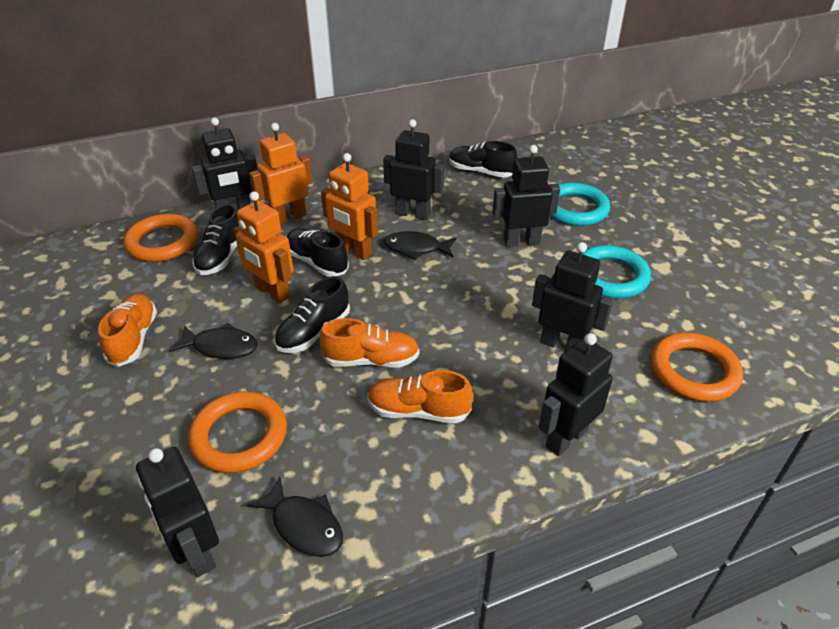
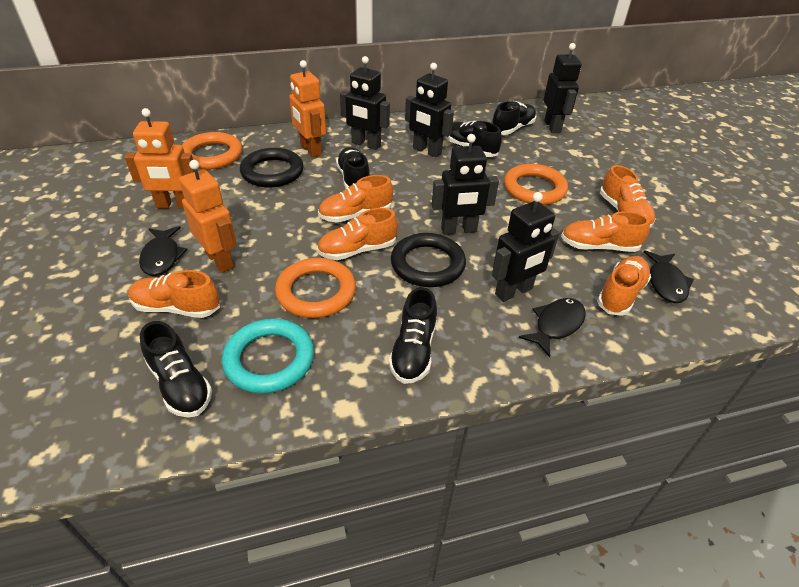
black ring: none = 0 -> [240,148,304,188] [391,233,466,287] = 2
black robot: [136,447,219,577] [192,118,258,210] [383,119,444,220] [493,145,560,247] [532,242,614,352] [538,333,613,456] = 6 -> [340,56,390,150] [405,63,454,158] [432,134,499,235] [492,192,559,302] [543,43,582,133] = 5
black shoe: [192,204,239,275] [274,276,350,353] [287,228,349,277] [449,141,517,178] = 4 -> [140,321,212,418] [336,147,370,189] [389,287,437,384] [445,121,502,157] [492,101,536,135] = 5
orange shoe: [98,294,157,367] [319,318,420,368] [368,370,473,423] = 3 -> [128,270,220,318] [317,208,398,260] [318,175,393,223] [561,211,650,252] [597,256,651,316] [600,165,656,228] = 6
turquoise ring: [550,182,610,226] [582,245,651,298] = 2 -> [222,319,314,394] = 1

